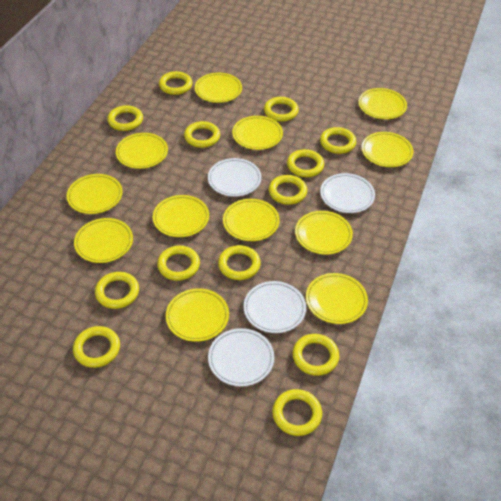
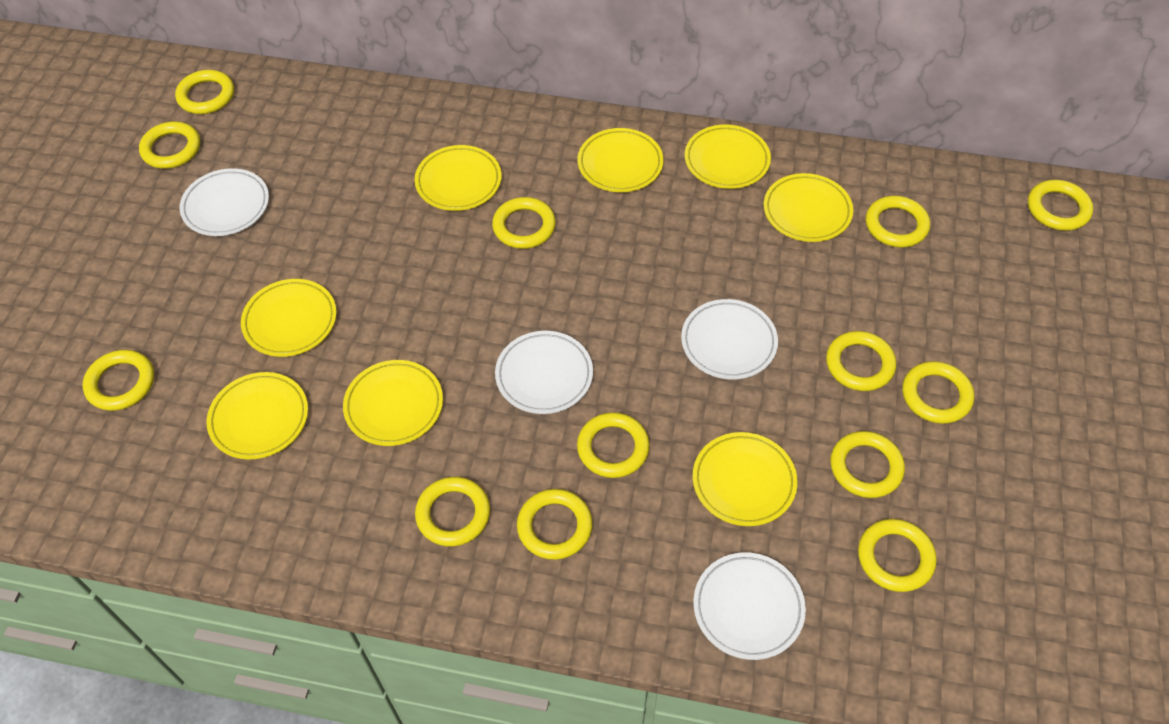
yellow plate: [67,174,123,214] [74,218,133,263] [116,133,168,169] [153,195,209,237] [166,288,229,342] [195,73,242,103] [223,199,280,241] [232,116,283,150] [295,211,353,255] [306,273,368,324] [358,88,407,119] [362,132,413,167] = 12 -> [207,372,308,459] [241,279,337,357] [343,360,443,446] [415,145,502,211] [578,128,664,192] [685,125,771,189] [693,432,798,526] [764,173,853,242] = 8

